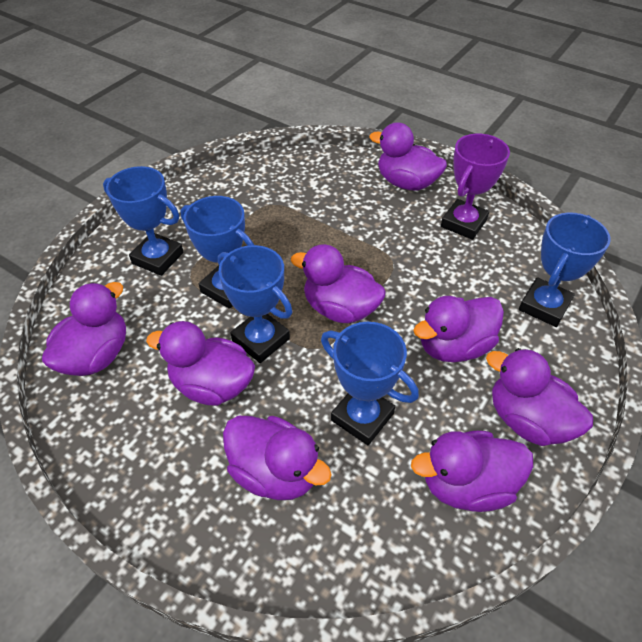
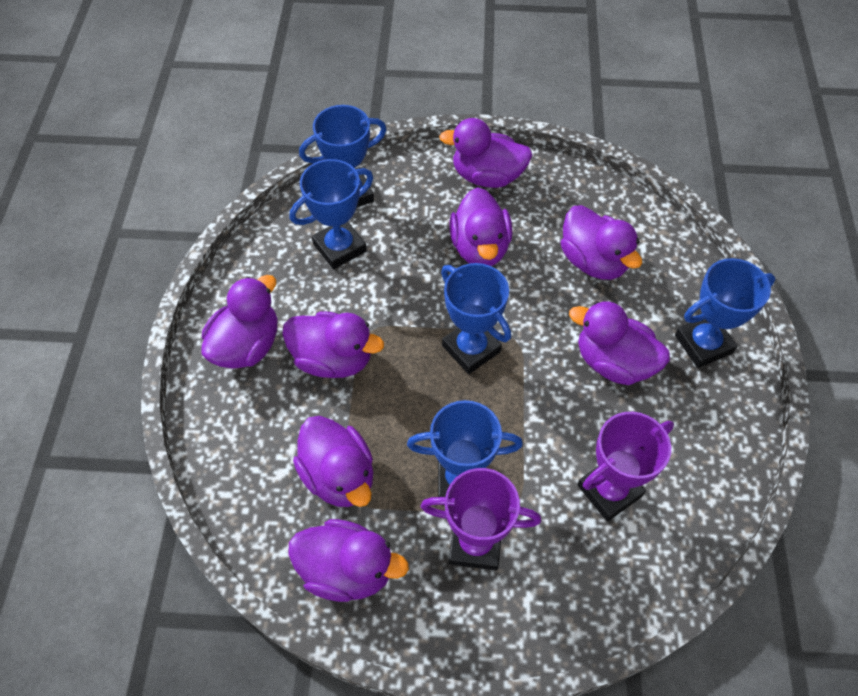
purple trophy: [441,134,510,240] = 1 -> [421,468,541,570] [577,412,674,521] = 2

